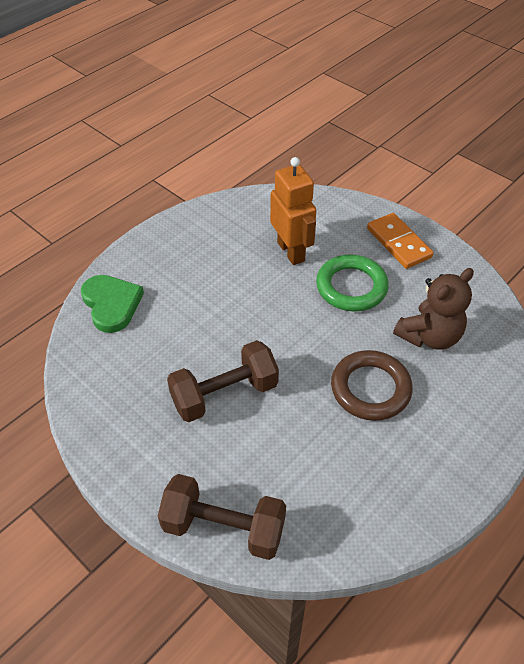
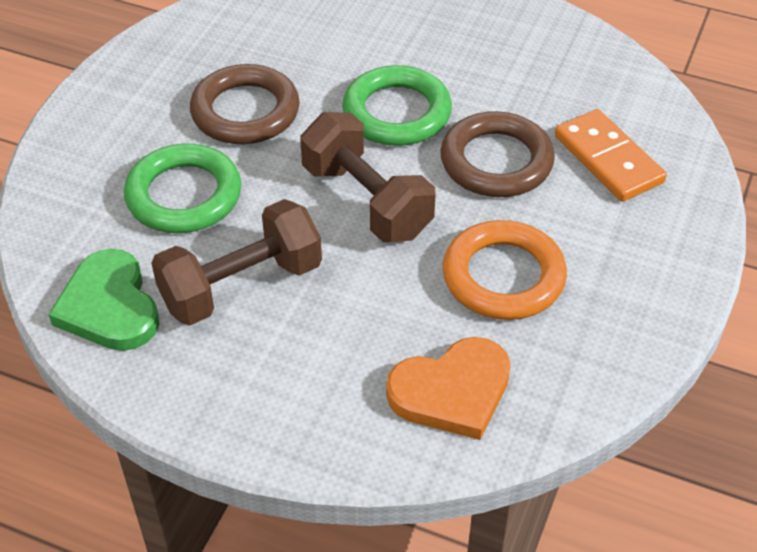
brown ring: [331,350,413,421] = 1 -> [190,64,300,144] [440,111,555,197] = 2
brown teddy bear: [393,268,474,350] = 1 -> none = 0
green ring: [316,254,389,312] = 1 -> [124,144,241,233] [342,65,452,146] = 2
orange heart: none = 0 -> [386,337,511,440] = 1
orange ring: none = 0 -> [443,220,567,320] = 1
orange robot: [270,157,316,265] = 1 -> none = 0

